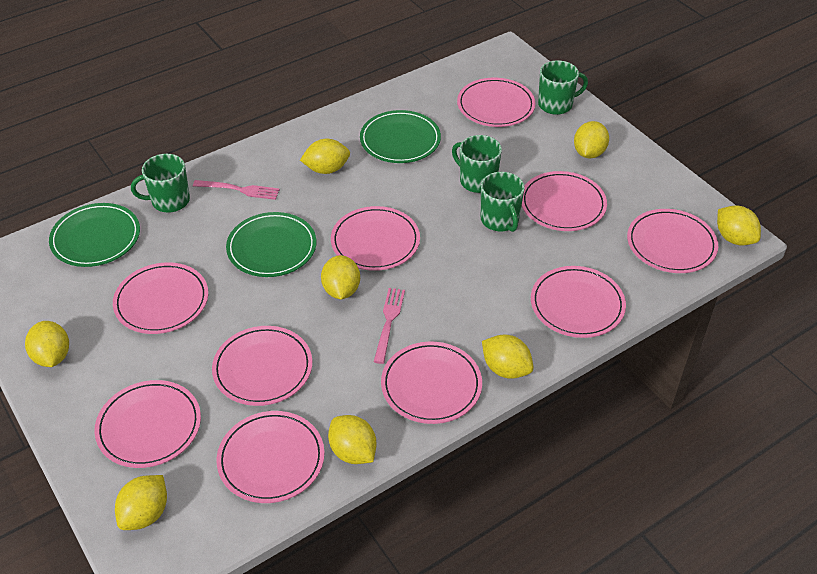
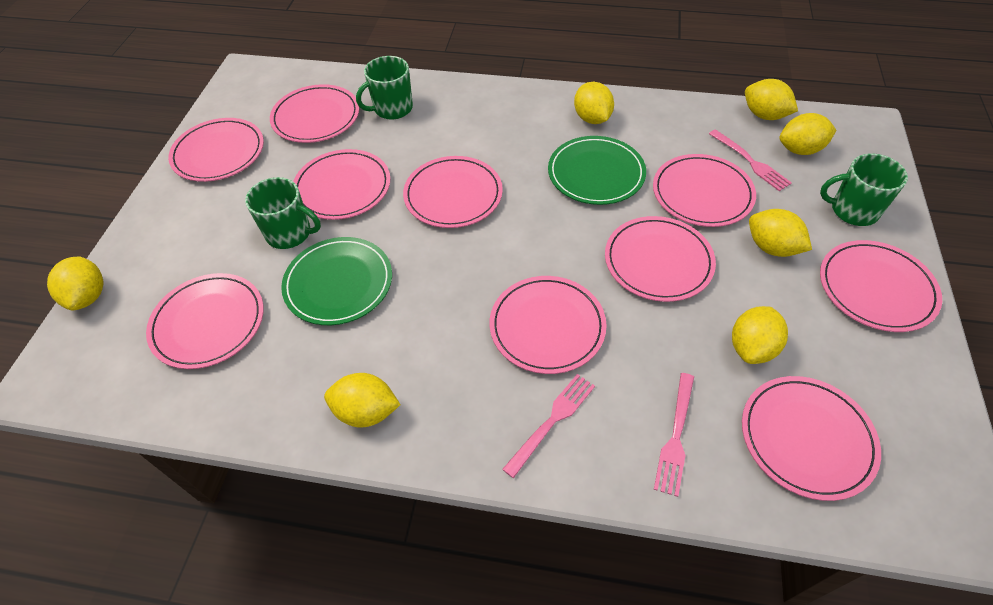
green mug: [131,154,190,213] [452,135,502,193] [481,172,525,232] [538,60,588,115] = 4 -> [245,177,321,249] [356,56,413,120] [820,154,908,226] = 3
green plate: [49,203,140,267] [226,212,316,277] [360,110,441,163] = 3 -> [281,237,392,325] [548,136,646,205] = 2
pink fork: [193,180,280,200] [374,288,405,364] = 2 -> [502,374,595,478] [654,373,694,497] [709,129,792,191] = 3
yellow lemon: [25,321,69,367] [115,475,167,530] [300,139,350,174] [321,255,360,299] [328,415,377,464] [482,335,533,379] [574,121,609,158] [717,205,761,245] = 8 -> [47,256,103,310] [324,373,400,428] [574,82,614,124] [732,306,788,364] [745,79,798,120] [749,209,812,257] [779,113,836,155] = 7

